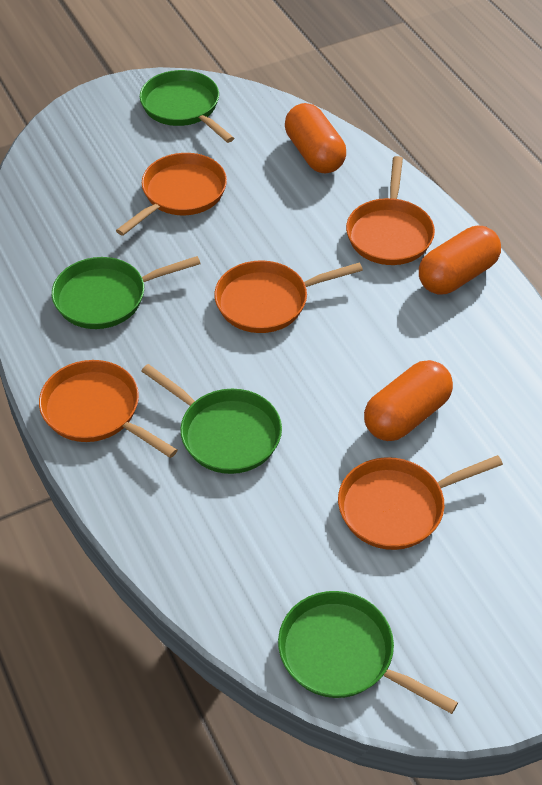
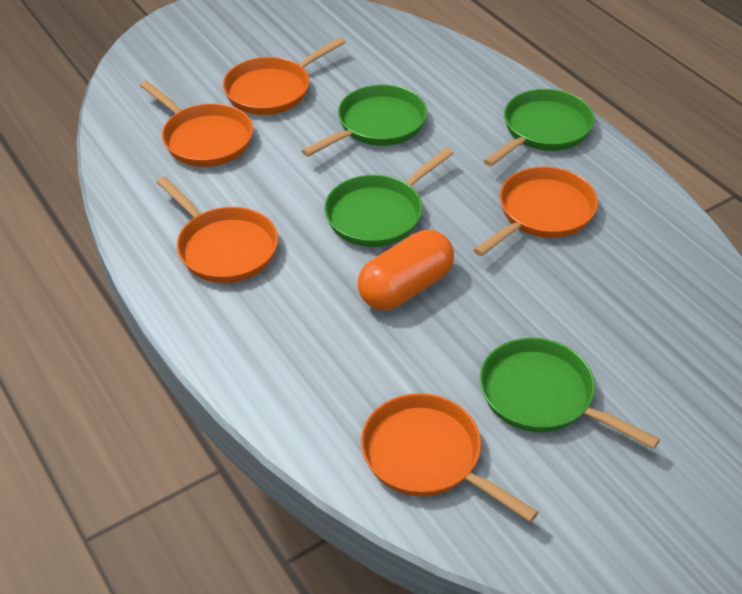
orange capsule: [285,103,346,174] [364,360,453,441] [419,226,501,294] = 3 -> [357,230,454,310] = 1

